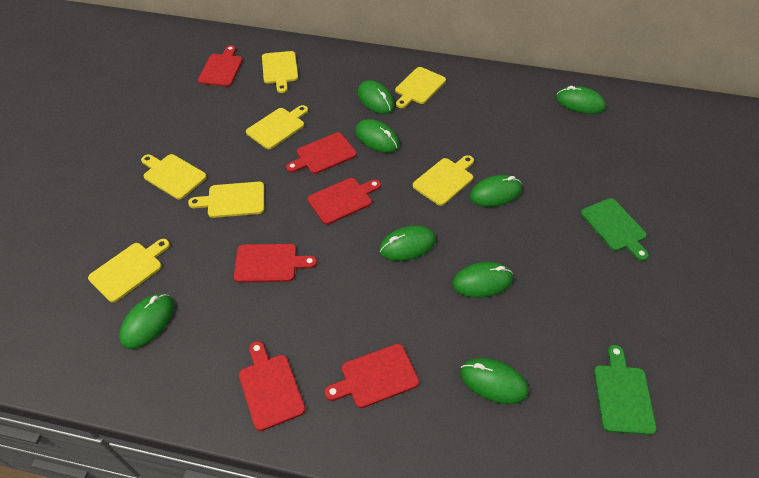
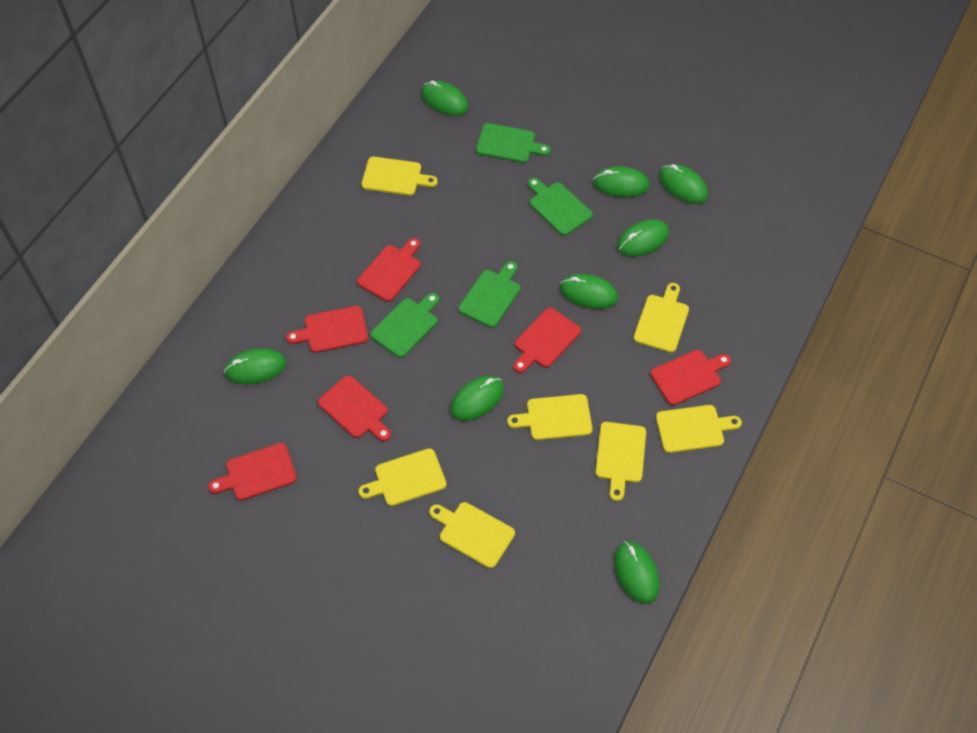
green cutting board: [581,198,649,261] [594,345,656,435] = 2 -> [370,293,439,358] [458,261,520,328] [476,123,551,163] [528,178,593,236] = 4

